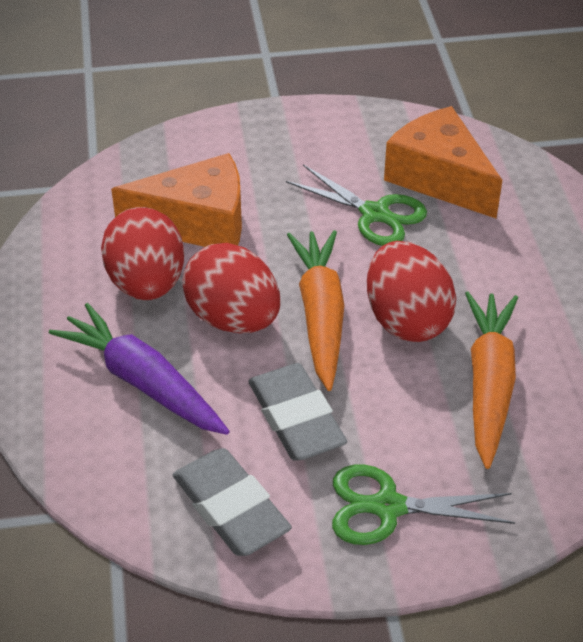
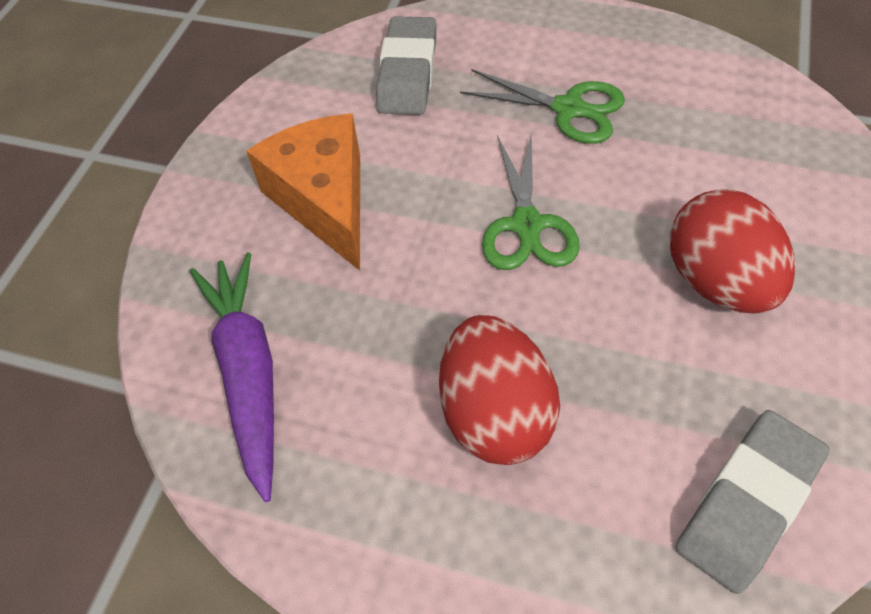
orange carrot: [287,230,344,391] [465,291,518,469] = 2 -> none = 0
orange cheese: [111,153,242,247] [384,106,502,219] = 2 -> [246,113,360,270] = 1
red egg: [101,207,184,300] [182,243,280,333] [367,241,456,342] = 3 -> [439,315,560,465] [670,189,795,313] = 2

